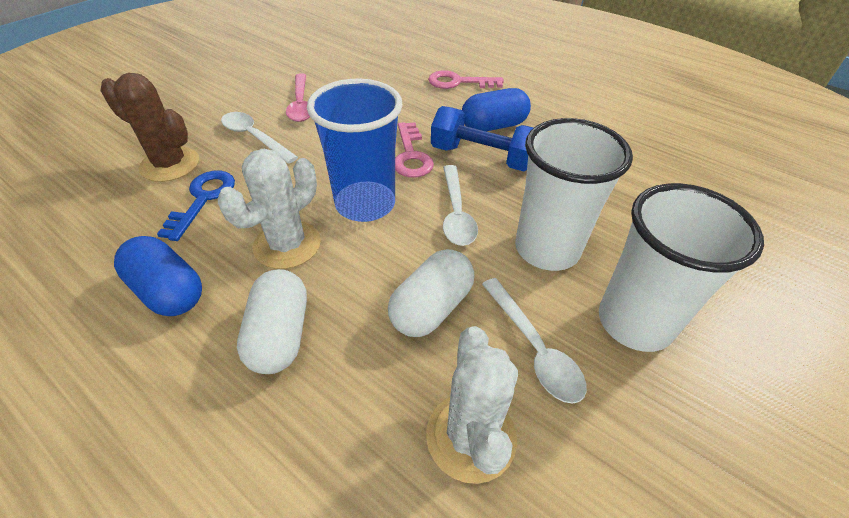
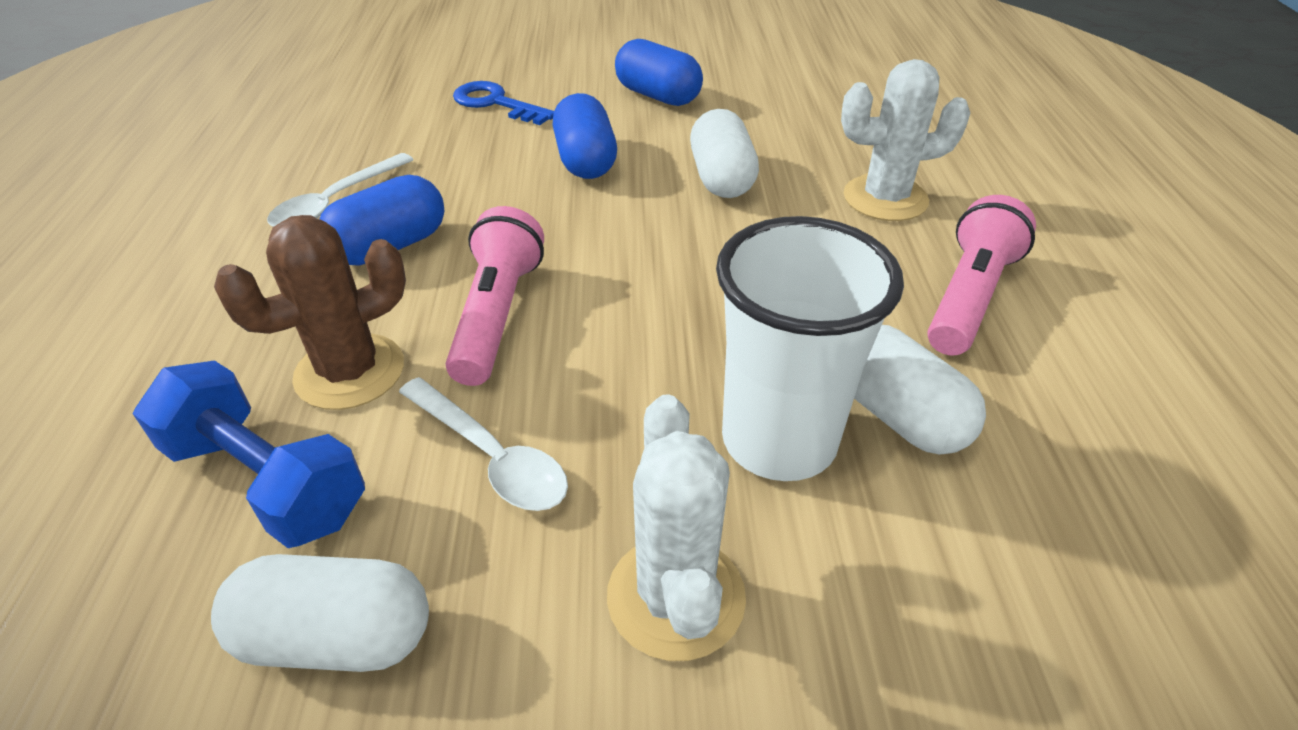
blue capsule: [114,236,202,316] [462,88,531,131] = 2 -> [320,175,445,265] [553,93,617,179] [615,39,703,106] = 3
blue cup: [307,79,403,222] = 1 -> none = 0
pink flashlight: none = 0 -> [446,206,544,386] [927,195,1036,356] = 2
pink key: [395,122,434,177] [428,70,504,89] = 2 -> none = 0
pink spoon: [286,73,310,122] = 1 -> none = 0
white capsule: [237,269,307,374] [388,249,474,337] = 2 -> [211,554,429,672] [690,109,759,198] [854,325,986,455] = 3
white cup: [515,118,633,271] [599,183,764,352] = 2 -> [716,216,904,481] = 1
white spoon: [221,112,298,164] [443,165,478,246] [482,278,587,404] = 3 -> [267,153,414,227] [399,377,568,511] = 2

